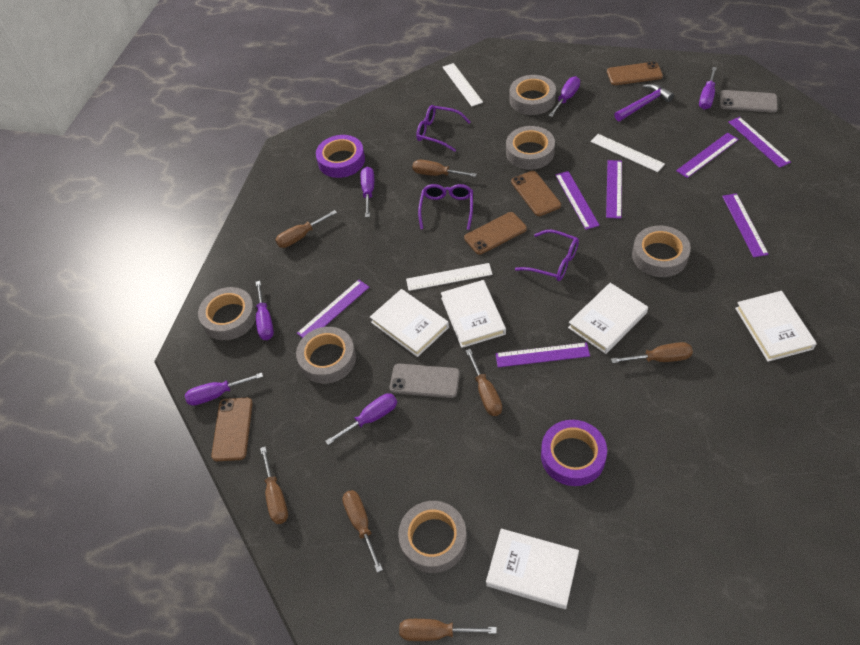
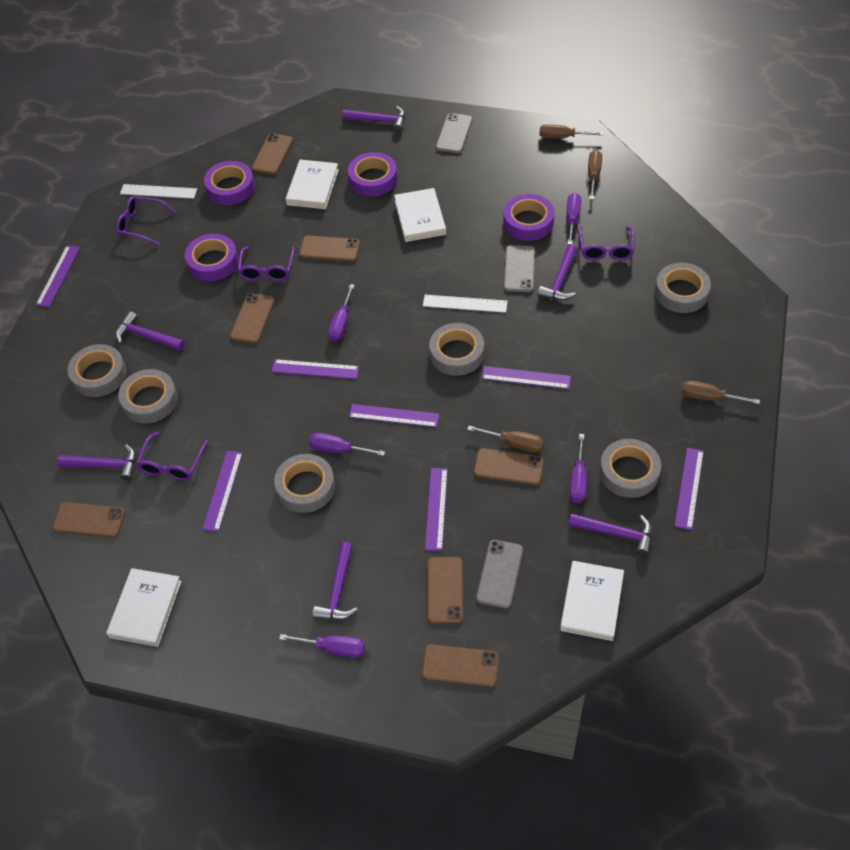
brown phone: [211,397,253,461] [464,212,527,255] [511,171,561,216] [607,61,663,85] = 4 -> [52,502,125,538] [230,293,275,344] [252,133,293,175] [299,236,360,262] [422,644,499,687] [427,557,463,624] [474,448,544,485] = 7
brown screwdriver: [260,447,288,524] [275,210,337,248] [342,490,383,573] [399,619,497,641] [412,160,477,177] [466,349,502,416] [611,342,693,363] = 7 -> [467,426,544,453] [539,124,604,139] [588,150,602,199] [682,381,760,404] = 4
grey phone: [390,364,460,398] [720,90,778,113] = 2 -> [436,113,473,153] [476,540,523,608] [504,245,535,292] = 3
purple glasses: [416,105,471,152] [418,184,473,230] [515,230,579,281] = 3 -> [116,196,176,246] [136,431,209,481] [238,246,295,281] [579,226,635,260] = 4
purple hammer: [614,84,674,121] = 1 -> [57,444,136,481] [116,311,185,351] [313,541,358,620] [342,106,405,132] [538,244,577,300] [569,513,652,556] = 6
purple screwdriver: [185,373,263,406] [256,281,274,340] [325,393,397,445] [361,167,374,217] [548,76,580,117] [699,67,717,109] = 6 -> [279,634,365,658] [309,433,385,456] [328,284,355,341] [567,193,581,245] [570,434,587,503] = 5
purple tape: [316,135,365,178] [541,420,607,486] = 2 -> [185,234,238,281] [204,161,255,205] [348,152,397,197] [503,194,554,241] = 4
white book: [370,289,449,357] [441,280,506,348] [486,529,579,609] [568,283,648,354] [735,291,817,362] = 5 -> [106,568,182,647] [286,159,339,209] [394,188,446,242] [560,561,624,641] = 4
white ruler: [406,263,492,291] [443,63,483,107] [590,134,665,172] = 3 -> [120,184,197,199] [423,295,508,313] = 2

